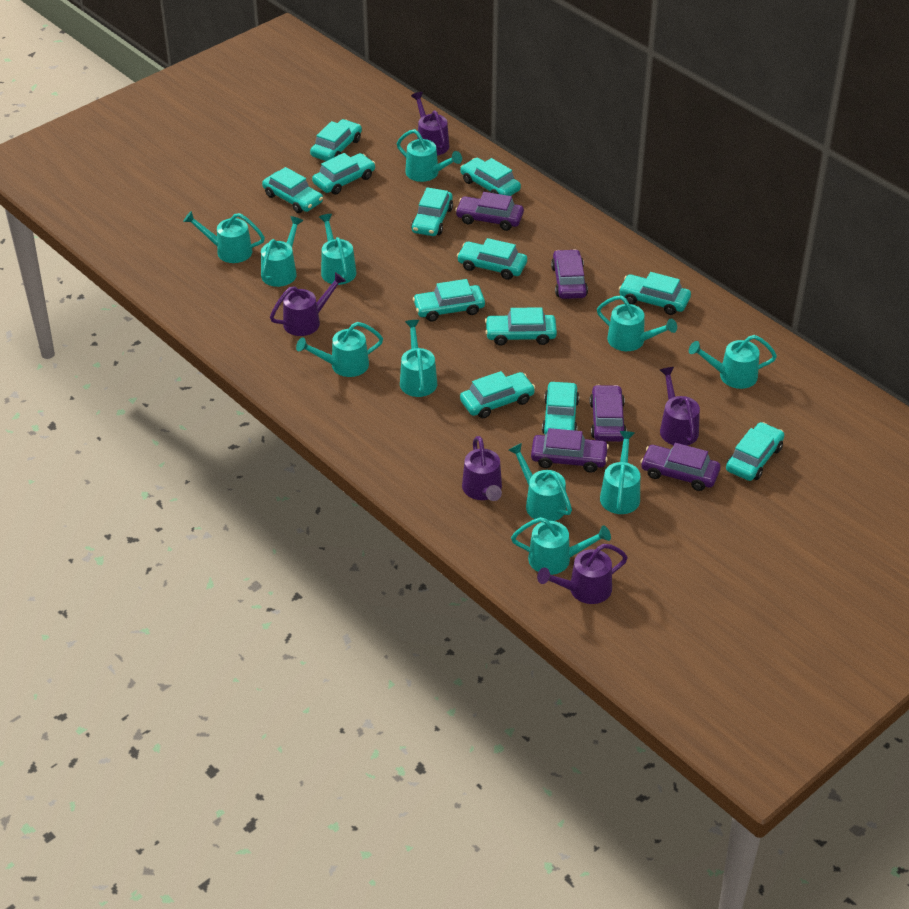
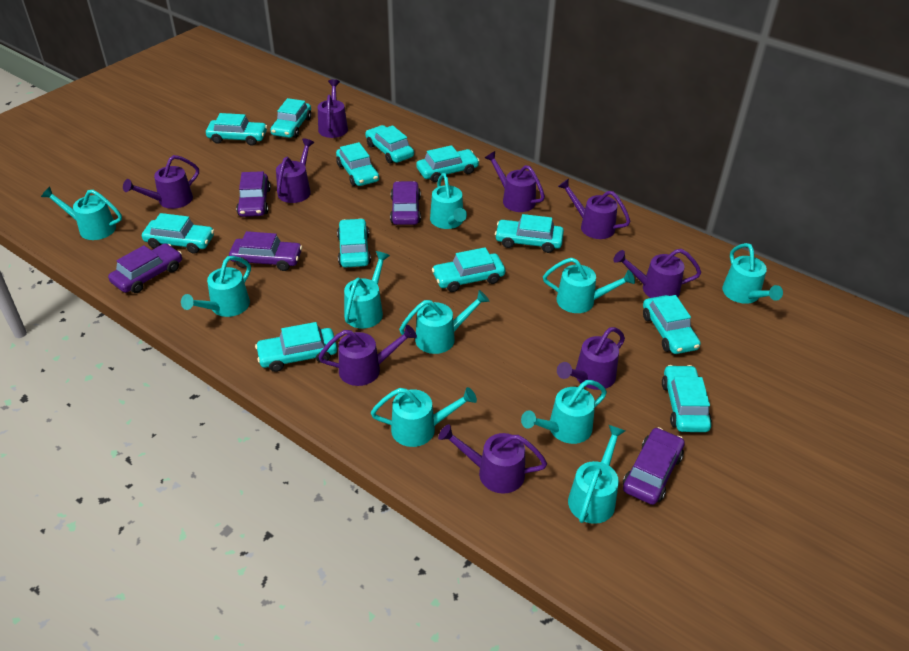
purple watering can: [270,272,346,336] [411,92,449,155] [462,436,502,501] [537,544,628,604] [660,367,700,446] = 5 -> [123,155,199,209] [276,138,314,203] [318,79,348,138] [318,325,417,386] [438,424,547,494] [485,151,545,212] [557,327,625,390] [558,179,630,239] [613,249,701,298] = 9
turquoise watering can: [183,211,265,263] [261,216,303,287] [296,322,383,377] [319,214,357,285] [397,129,462,182] [400,320,437,397] [509,443,572,521] [511,517,611,575] [597,295,677,351] [600,431,640,514] [689,335,777,389] = 11 -> [41,186,122,240] [181,256,251,317] [344,251,390,329] [371,387,477,447] [399,290,489,354] [430,173,467,229] [521,380,607,444] [543,258,635,313] [568,425,625,524] [722,243,783,304] = 10

